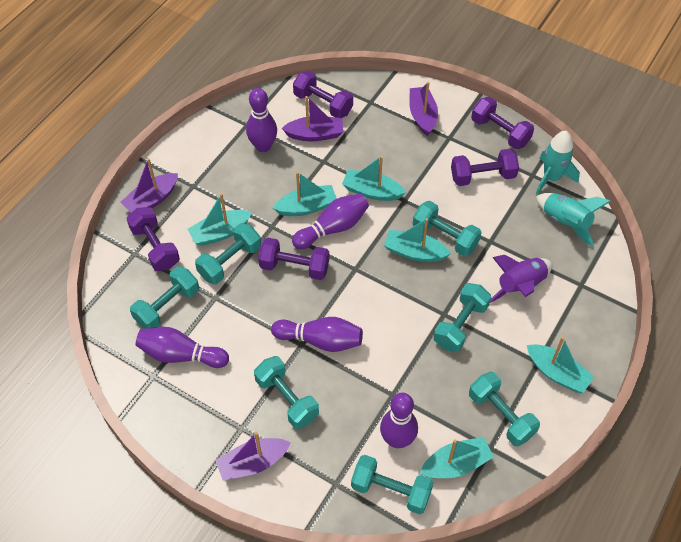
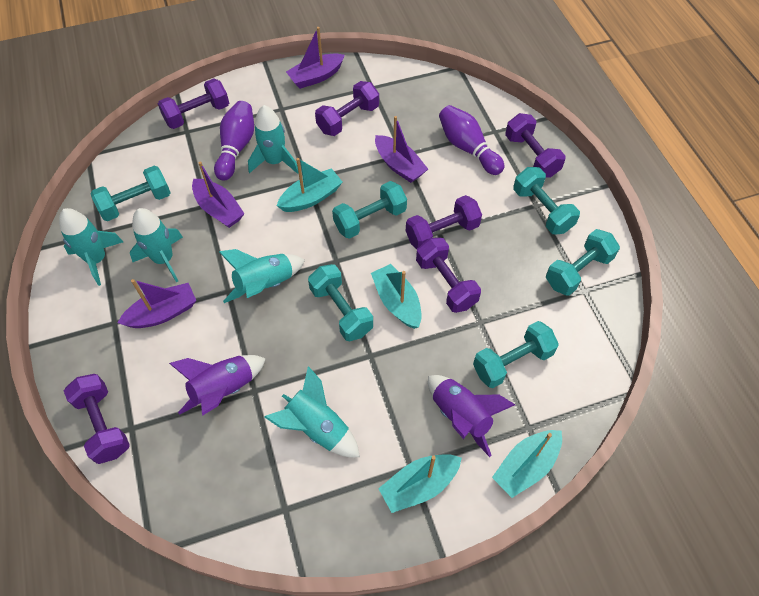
purple bowling pin: [136,327,229,368] [246,88,277,152] [271,317,363,352] [292,193,369,249] [380,393,418,448] = 5 -> [214,101,254,181] [439,105,504,175] = 2
purple dumbbell: [127,207,180,271] [258,238,329,280] [293,70,353,118] [451,149,519,186] [471,97,534,149] = 5 -> [64,374,130,464] [158,78,229,129] [315,81,379,136] [406,195,482,249] [416,237,481,313] [505,113,566,178] = 6
purple rocket: [490,255,552,303] = 1 -> [169,355,266,416] [428,375,515,457] = 2
turquoise boat: [188,193,252,246] [273,172,337,216] [342,156,406,201] [384,218,451,262] [420,437,494,478] [527,337,594,393] = 6 -> [277,158,343,212] [371,264,422,329] [378,454,462,513] [492,430,562,498] = 4
turquoise dumbbell: [130,266,199,329] [195,223,261,284] [254,356,319,429] [351,455,433,514] [413,201,482,256] [434,283,491,352] [469,372,540,446] = 7 -> [91,166,171,221] [308,264,373,341] [332,181,407,239] [473,321,559,388] [513,167,580,235] [546,229,620,296] = 6
turquoise rocket: [536,131,580,195] [536,193,611,247] = 2 -> [59,208,123,286] [130,208,183,282] [219,249,305,303] [248,105,298,174] [264,366,360,457] = 5

